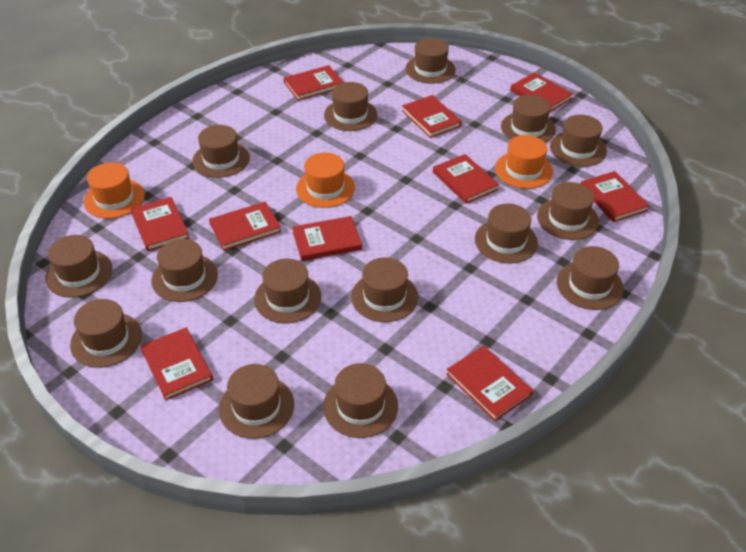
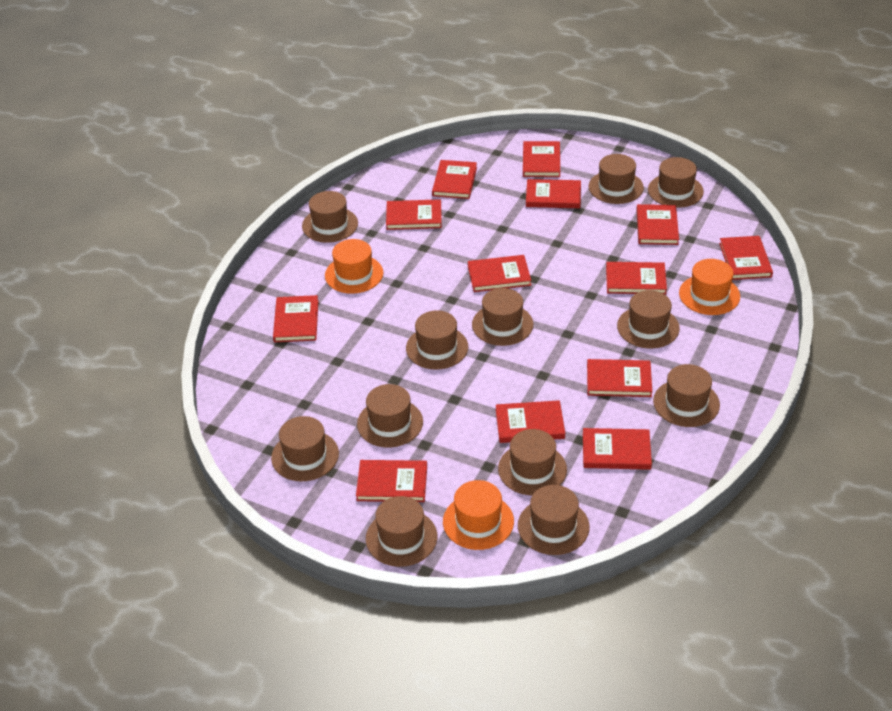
brown hat: [45,235,112,298] [70,299,142,368] [151,239,218,302] [192,125,250,178] [219,364,294,439] [254,259,321,323] [323,363,398,438] [324,82,377,131] [351,257,418,322] [405,38,456,84] [475,204,538,263] [501,95,556,143] [537,182,599,240] [550,115,607,167] [557,246,624,310] = 15 -> [271,416,339,481] [302,191,358,243] [357,384,423,448] [366,496,437,567] [406,310,468,370] [472,288,533,346] [498,429,567,495] [518,485,589,555] [589,154,644,204] [617,290,680,349] [648,157,704,208] [653,364,720,427] = 12
red book: [131,197,190,251] [140,328,213,400] [209,201,281,251] [284,65,344,101] [292,216,362,261] [402,95,462,138] [433,154,499,204] [446,345,533,421] [510,72,573,112] [581,171,649,222] = 10 -> [273,295,318,342] [356,460,427,502] [386,199,442,230] [432,160,477,199] [468,255,531,292] [496,400,565,443] [523,141,560,177] [526,179,581,208] [583,428,652,470] [587,359,652,397] [606,262,667,295] [636,204,679,245] [719,236,773,280] = 13

